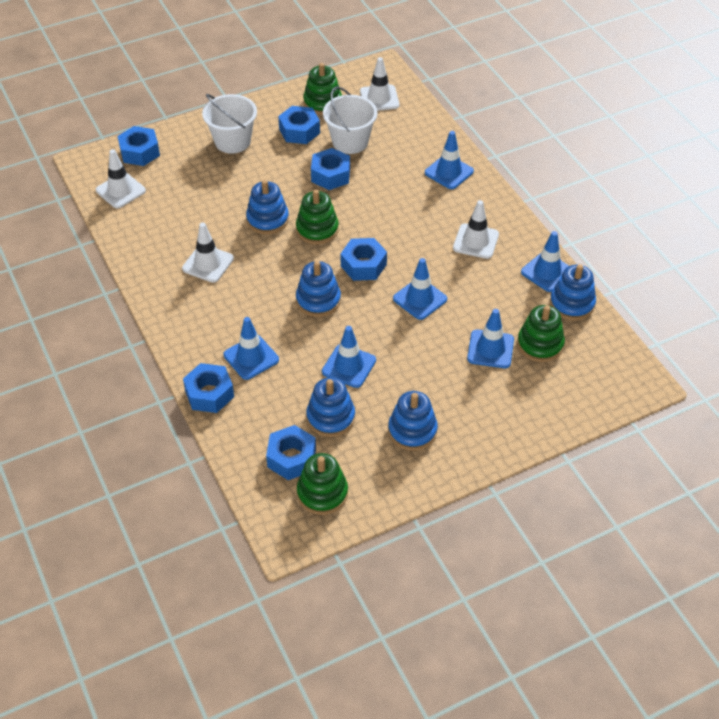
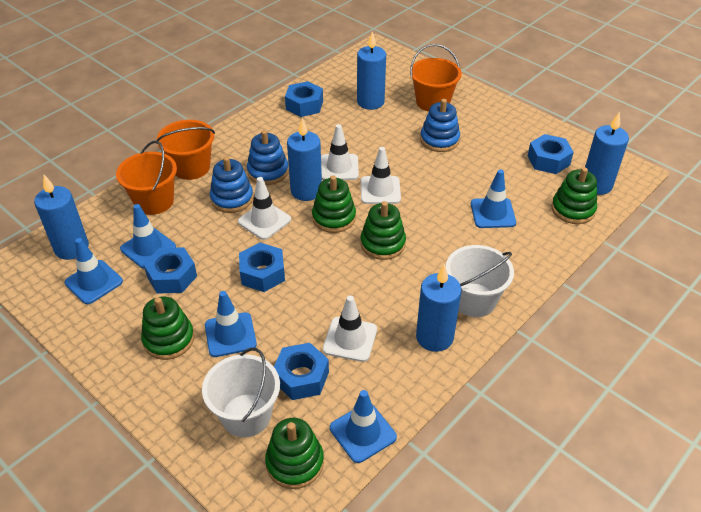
blue candle: none = 0 -> [34,175,89,260] [287,118,322,201] [357,31,386,110] [416,264,461,352] [585,112,629,195] = 5
blue nut: [118,126,160,166] [183,363,234,413] [266,425,316,480] [278,106,320,144] [311,148,350,190] [340,238,387,281] = 6 -> [143,247,197,294] [239,243,285,292] [274,343,329,400] [285,81,323,117] [528,134,574,174] = 5
blue stacking toy: [246,180,289,234] [296,261,341,317] [306,377,355,437] [388,391,438,451] [550,264,596,320] = 5 -> [210,157,253,213] [247,130,289,185] [420,99,460,152] = 3
blue traffic cone: [223,317,279,380] [322,326,376,388] [393,258,447,320] [425,131,474,189] [467,309,514,368] [521,231,569,292] = 6 -> [64,238,123,304] [120,204,176,269] [205,291,257,357] [330,390,397,463] [471,169,516,228] = 5
green stacking toy: [296,190,339,244] [297,453,348,515] [303,63,342,115] [517,305,565,362] = 4 -> [141,296,194,360] [265,418,324,489] [312,176,356,233] [360,201,406,260] [551,167,597,224] = 5
orange bucket: none = 0 -> [116,141,177,215] [156,120,215,180] [410,44,462,112] = 3

